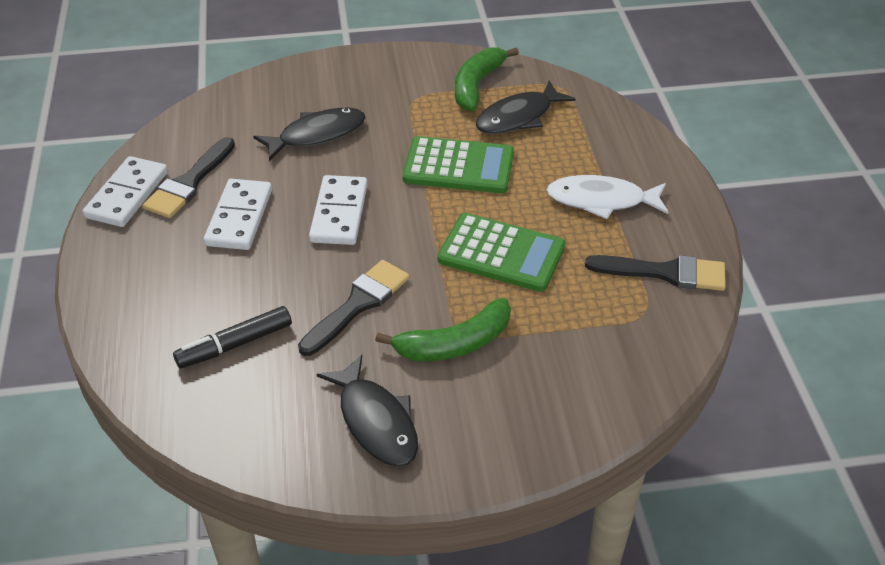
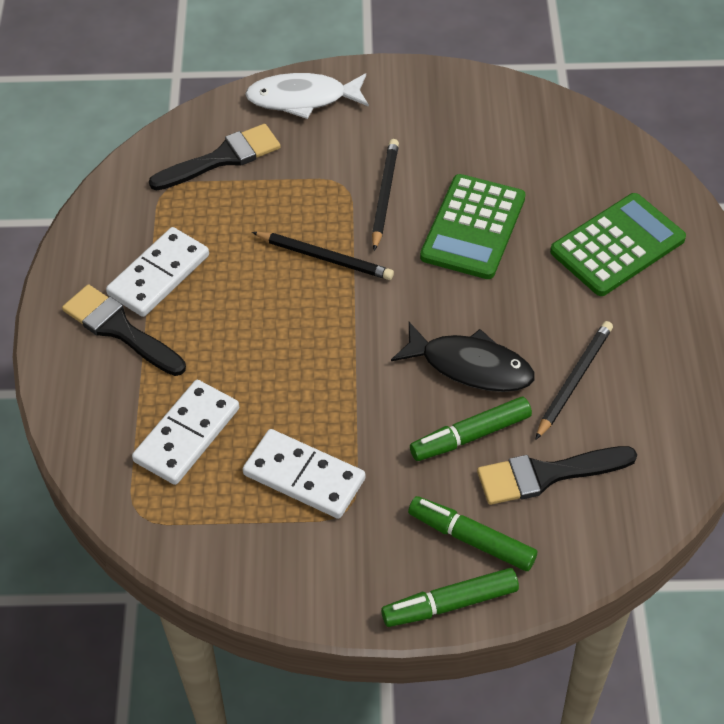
black fish: [253,108,365,161] [317,355,418,467] [476,80,575,134] = 3 -> [391,322,535,392] = 1
black marker: [173,306,292,368] = 1 -> none = 0
black pencil: none = 0 -> [252,232,394,280] [372,139,399,251] [535,321,613,440] = 3
green banana: [375,298,511,361] [455,47,519,111] = 2 -> none = 0
green marker: none = 0 -> [381,568,519,627] [408,496,537,571] [410,397,532,461] = 3

